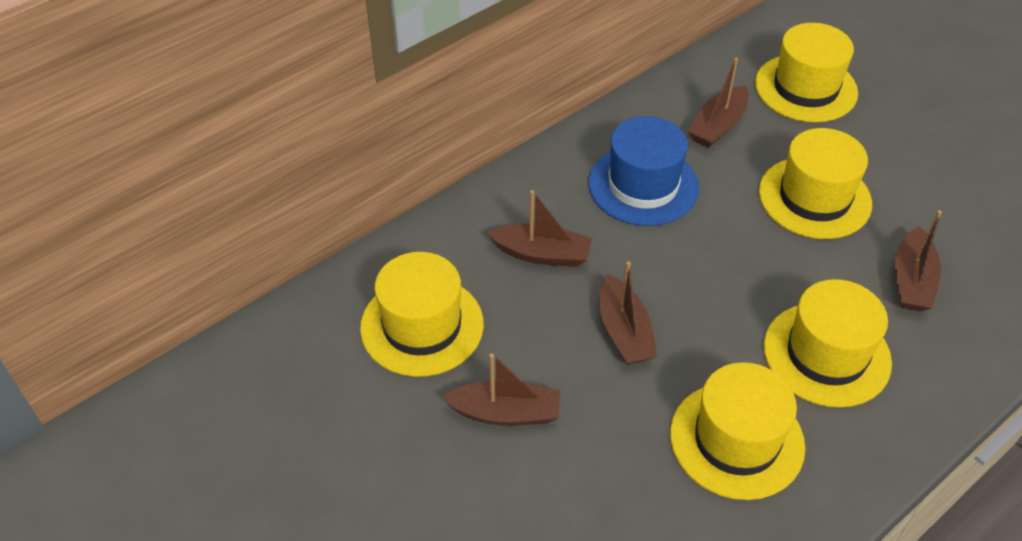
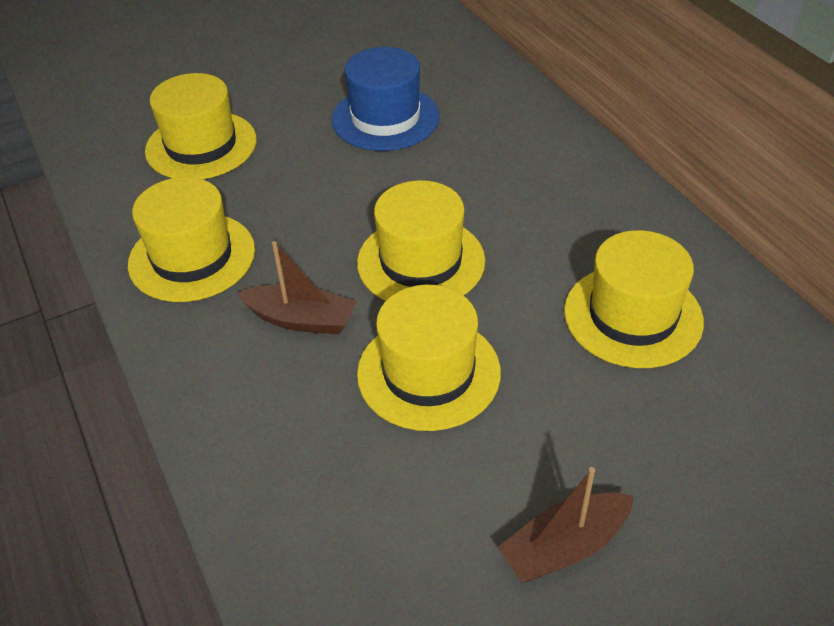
brown boat: [442,354,560,426] [487,190,592,267] [600,261,658,365] [688,58,749,148] [895,210,942,311] = 5 -> [237,241,356,335] [497,467,634,583] = 2

